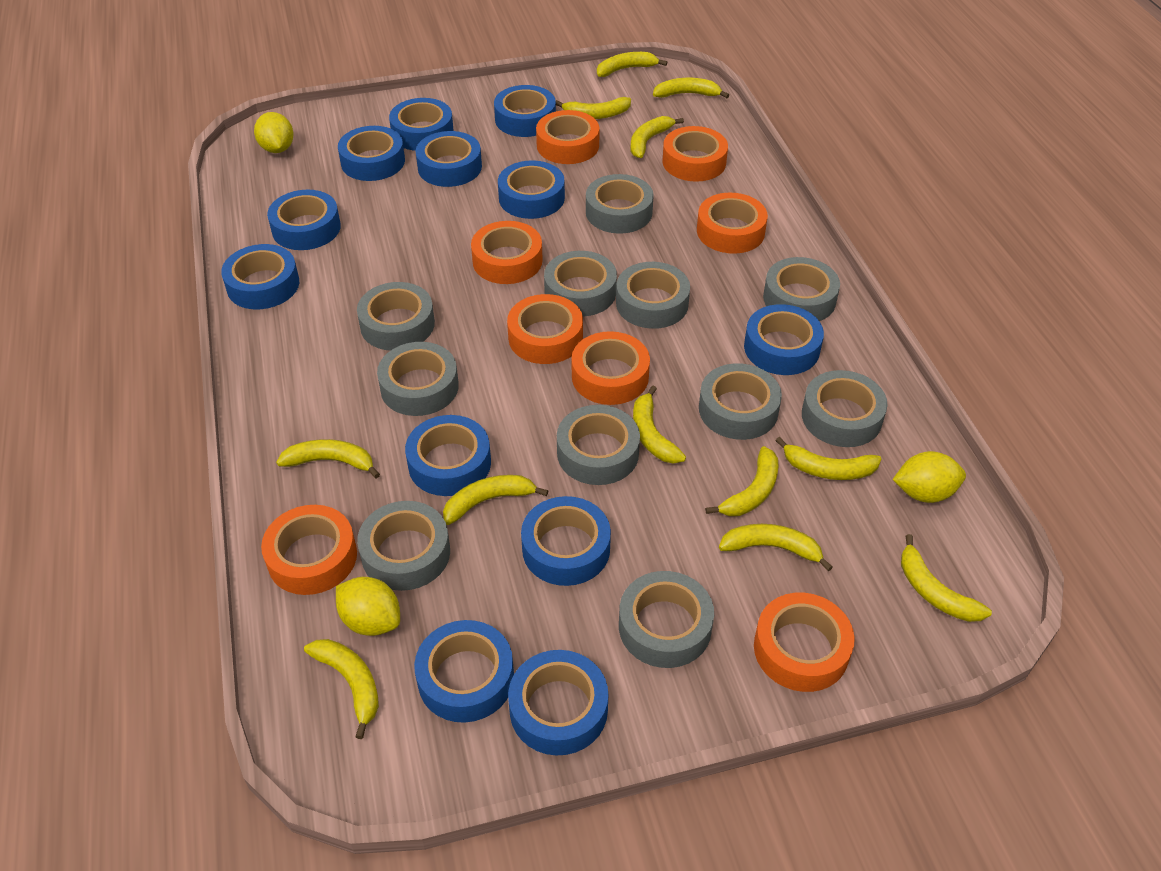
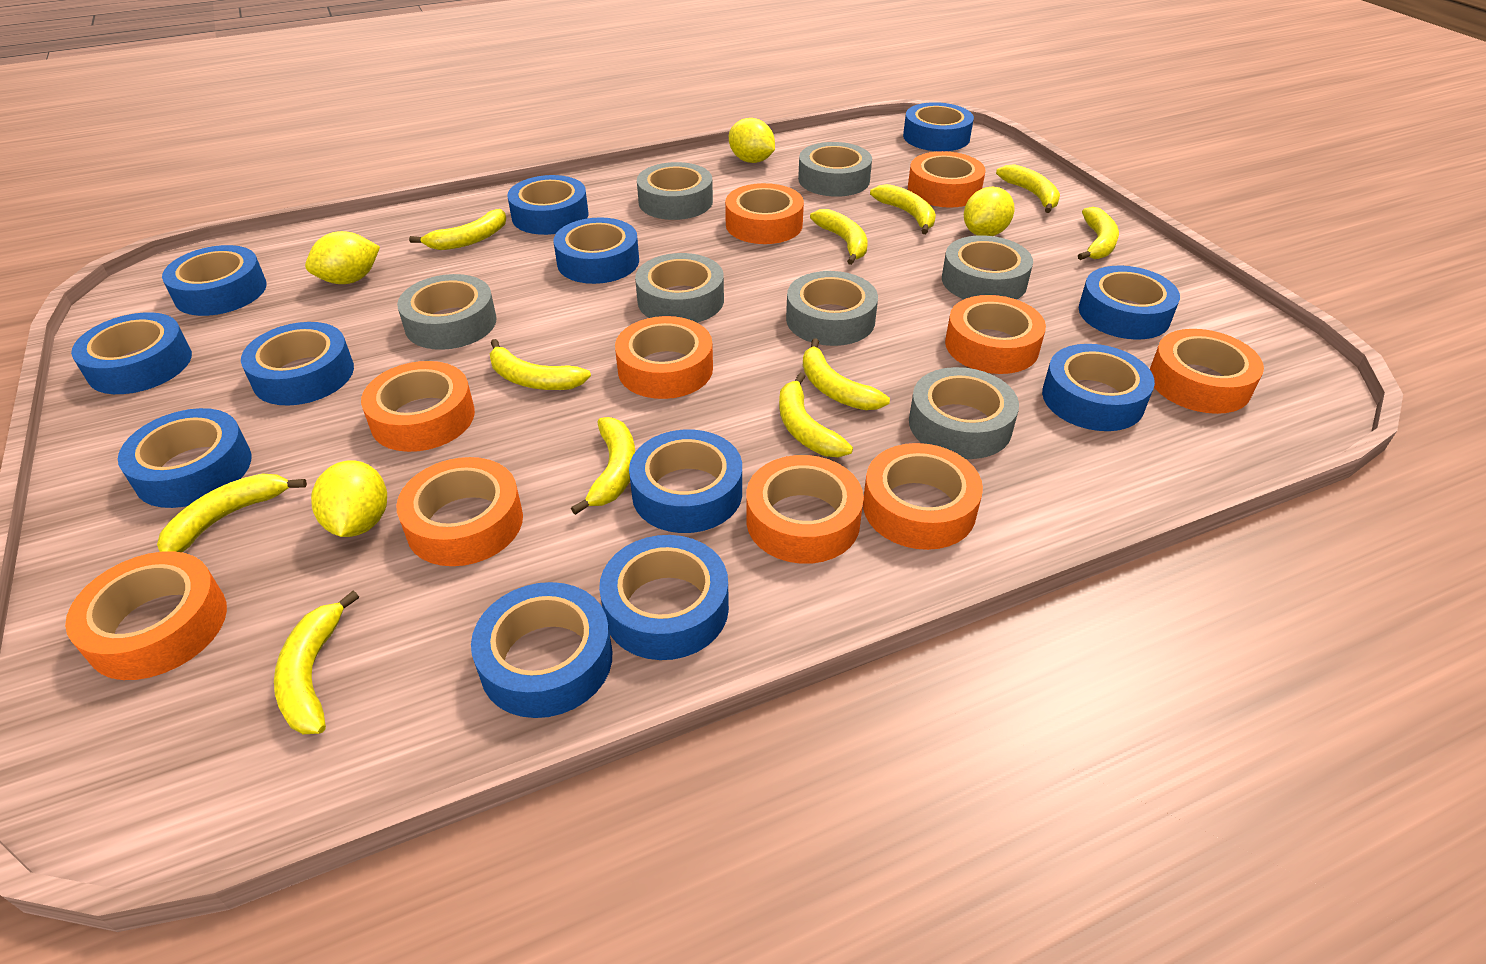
grey tape: [357,282,435,351] [357,501,450,591] [377,342,459,416] [544,251,617,317] [557,405,640,485] [586,174,654,234] [616,262,690,329] [619,571,714,668] [699,363,782,440] [763,257,840,321] [802,370,888,447] = 11 -> [397,274,497,350] [635,253,724,323] [637,162,713,220] [786,271,878,346] [798,142,872,197] [909,367,1019,459] [942,235,1033,300] = 7
orange tape: [261,505,357,595] [471,221,543,284] [507,294,583,364] [536,110,600,164] [572,331,650,405] [662,126,728,182] [697,193,768,254] [754,593,855,692] = 8 -> [65,551,227,680] [361,361,475,452] [396,457,523,566] [615,316,713,399] [725,183,804,244] [746,455,864,564] [863,443,983,550] [908,151,986,208] [945,295,1046,374] [1150,329,1264,414] = 10
yellow banana: [276,439,380,479] [304,639,379,739] [443,475,548,525] [556,97,631,119] [597,52,667,77] [631,116,684,158] [633,386,686,464] [653,78,729,98] [705,446,779,516] [719,524,833,571] [776,437,882,480] [901,534,992,622] = 12 -> [157,474,307,553] [274,591,359,734] [409,209,506,250] [489,339,591,390] [571,417,635,515] [779,373,853,457] [803,338,890,410] [810,209,867,265] [870,184,936,234] [996,164,1060,213] [1078,207,1119,260] = 11
yellow lemon: [254,112,294,153] [336,577,400,636] [892,451,966,503] = 3 -> [305,231,380,284] [311,460,387,537] [729,118,775,163] [964,187,1015,236] = 4

